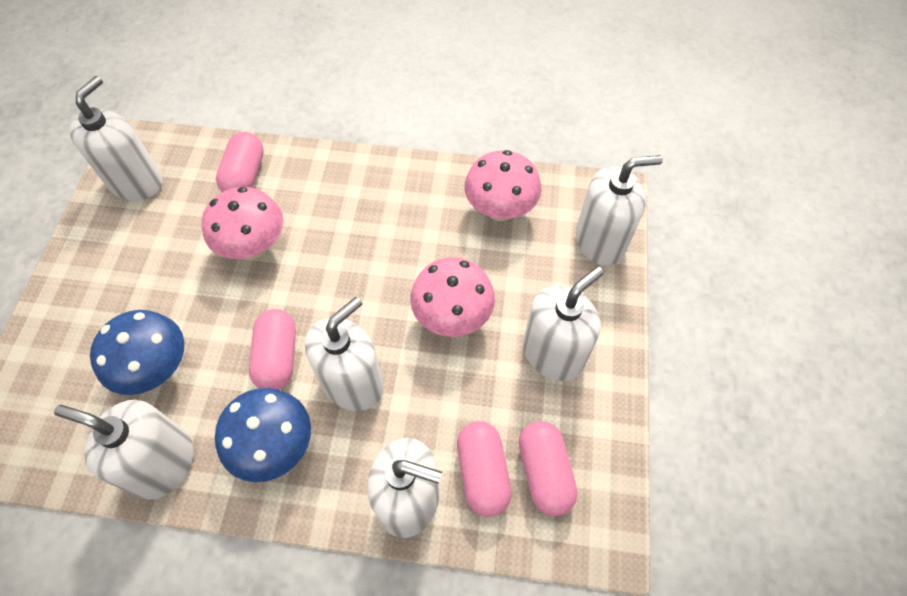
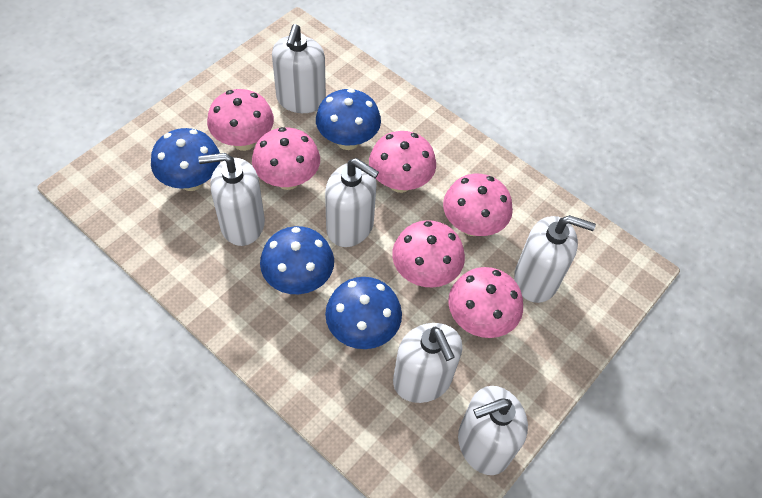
blue mushroom: [90,310,184,395] [215,388,311,482] = 2 -> [151,128,220,191] [260,226,334,294] [316,88,381,150] [325,277,402,349] = 4
pink capsule: [216,132,264,192] [249,309,296,390] [457,421,512,517] [519,421,577,516] = 4 -> none = 0
pink mushroom: [202,187,283,259] [410,257,495,337] [464,150,541,221] = 3 -> [207,89,274,151] [252,127,320,190] [369,131,436,193] [392,220,465,287] [443,174,513,236] [448,267,523,338] = 6

